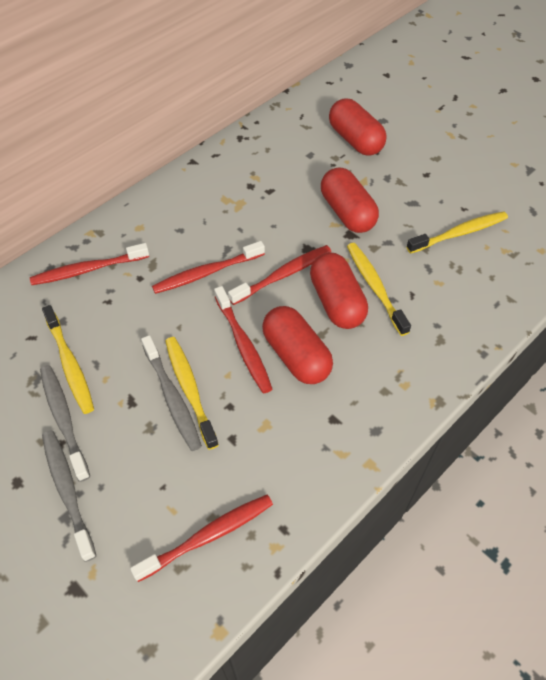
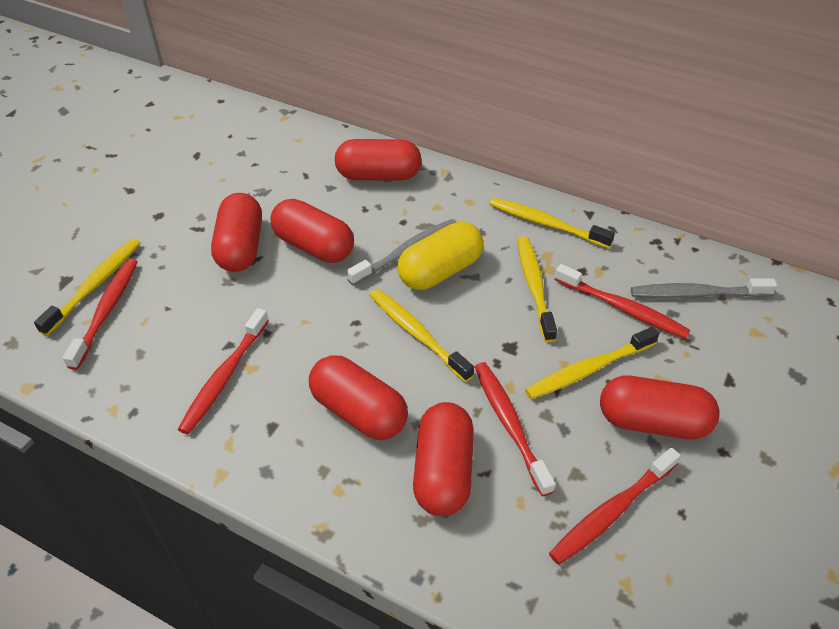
grey toothbrush: [40,365,90,482] [42,430,96,562] [141,335,202,451] = 3 -> [347,219,457,286] [631,278,777,298] = 2
red capsule: [262,306,333,384] [310,253,368,329] [321,167,379,233] [329,98,387,156] = 4 -> [211,193,262,272] [271,199,354,263] [309,355,408,440] [335,139,422,181] [413,402,474,516] [600,376,720,439] = 6
yellow capsule: none = 0 -> [397,222,483,290] = 1
yellow toothbrush: [42,305,94,414] [165,337,219,450] [347,243,411,336] [406,211,508,254] = 4 -> [34,238,141,336] [370,289,474,382] [490,198,615,248] [517,236,557,342] [525,327,659,399] = 5

